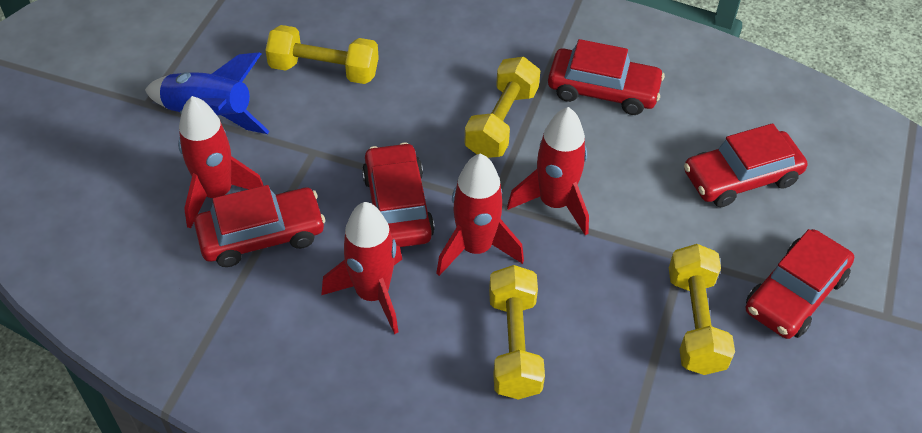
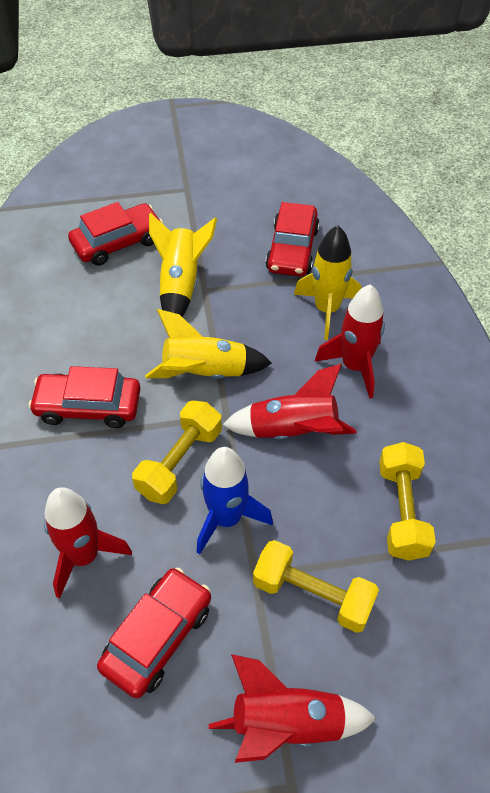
red car: [194,185,325,267] [362,142,435,247] [548,39,665,115] [684,123,807,207] [746,229,854,339] = 5 -> [29,366,141,428] [68,202,163,266] [97,568,211,698] [265,202,320,277] = 4
yellow dumbbell: [265,25,379,84] [465,57,540,158] [489,265,545,399] [669,244,735,375] = 4 -> [132,400,222,504] [253,540,379,633] [379,442,436,561] = 3
yellow rocket: none = 0 -> [145,309,272,379] [149,213,217,317] [294,225,361,340] = 3

